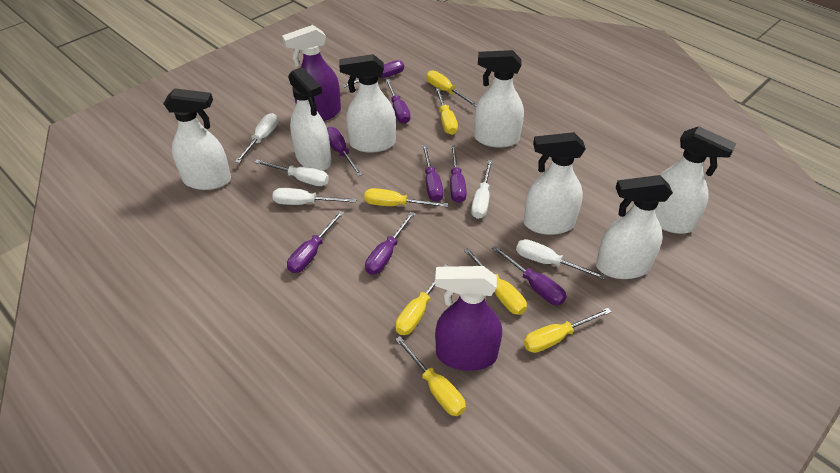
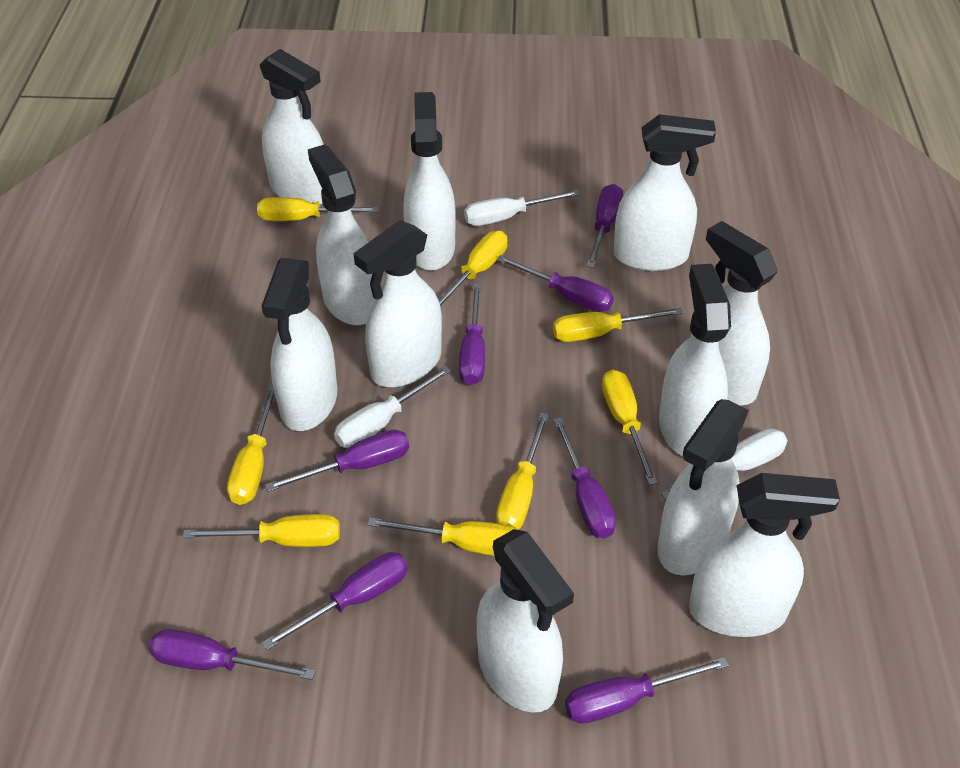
purple spray bottle: [282,25,341,121] [435,266,502,371] = 2 -> none = 0
white screwdriver: [235,113,278,163] [255,159,329,186] [272,188,357,205] [471,160,493,219] [516,239,606,279] = 5 -> [334,366,451,448] [464,190,580,226] [661,428,787,500] = 3
white spray bottle: [163,88,231,190] [288,67,331,171] [339,54,396,153] [474,50,524,148] [524,132,586,235] [596,175,673,279] [655,126,736,234] = 7 -> [260,49,324,205] [262,258,338,431] [308,144,376,325] [354,220,442,387] [403,92,456,270] [477,529,574,713] [613,114,716,271] [657,399,749,576] [659,264,731,456] [689,473,840,637] [691,221,778,405] = 11
yellow screwdriver: [364,188,448,207] [395,264,450,335] [395,336,466,416] [426,70,477,107] [435,88,458,135] [464,248,527,315] [524,308,611,353] = 7 -> [182,514,340,547] [227,386,275,505] [257,197,379,221] [367,517,518,556] [439,231,508,308] [496,412,549,530] [553,308,683,342] [602,370,658,485] = 8

